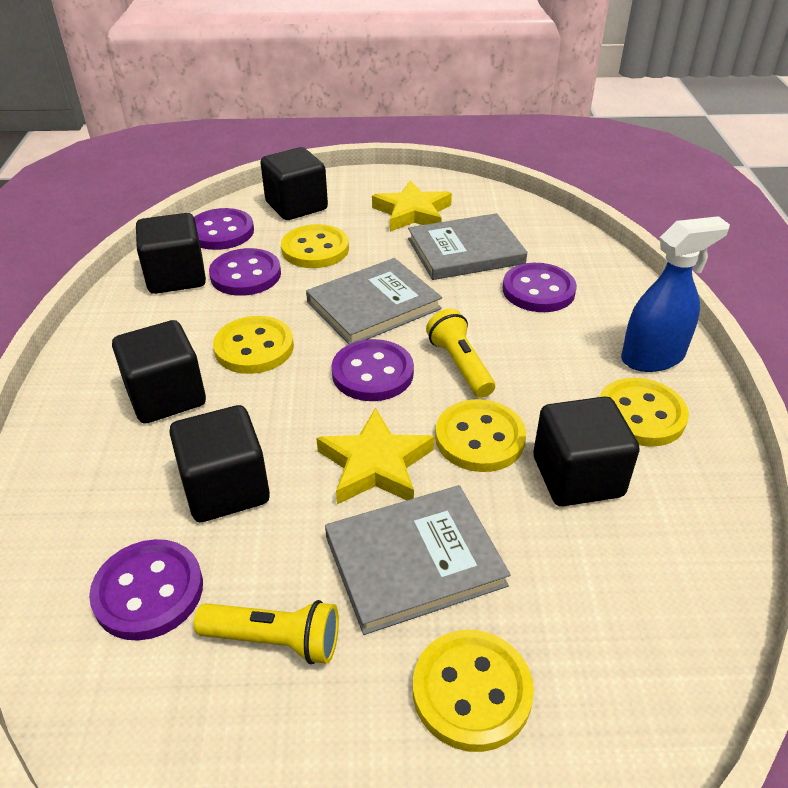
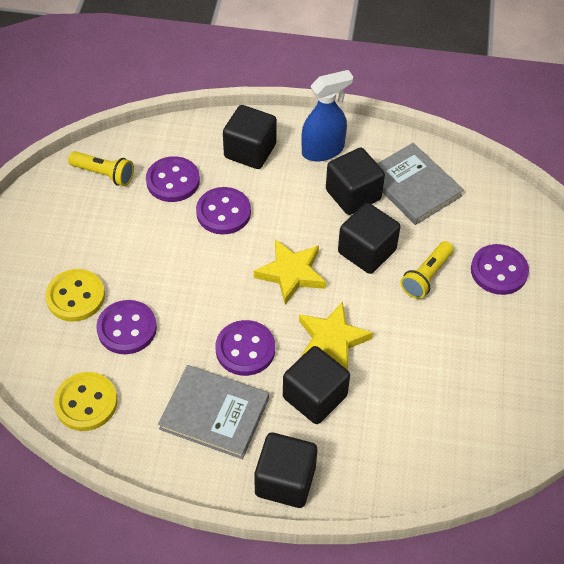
grey book: [306,258,442,344] [325,485,511,635] [408,213,527,280] = 3 -> [158,365,269,459] [377,143,464,225] = 2
yellow button: [213,316,294,374] [281,224,349,268] [413,630,534,752] [435,399,526,472] [600,378,689,447] = 5 -> [45,269,105,322] [54,372,117,431] = 2

